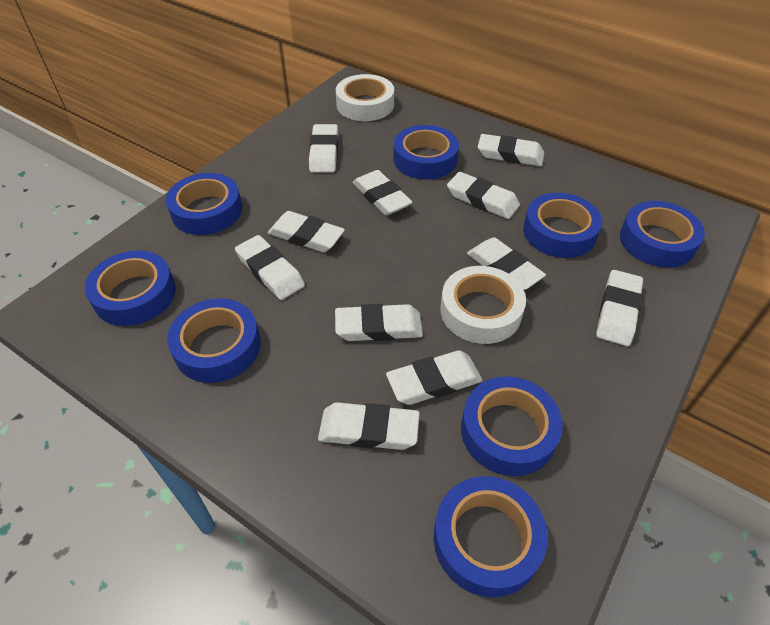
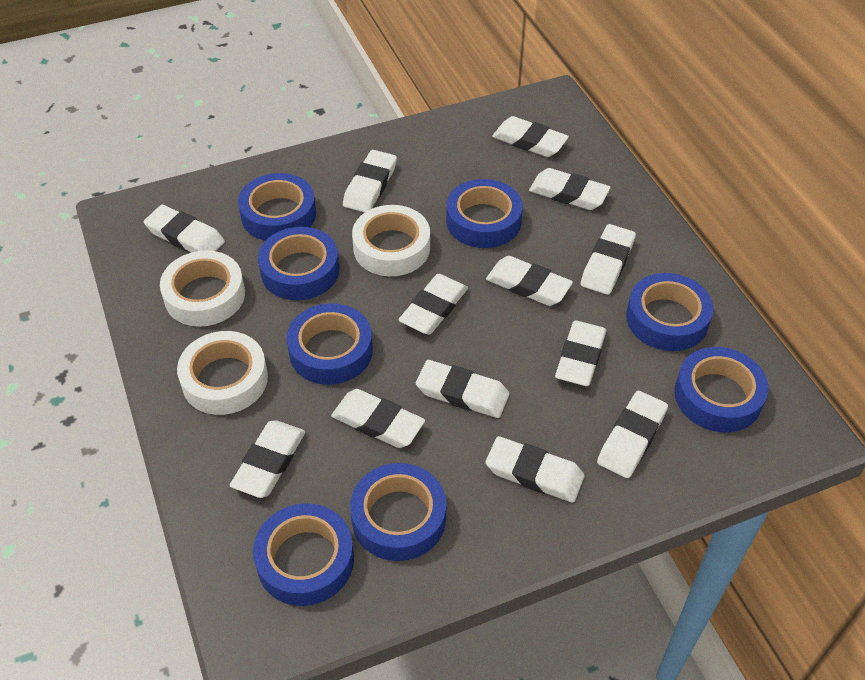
white eraser: [235,235,305,300] [268,211,345,252] [309,124,338,172] [318,402,420,450] [335,304,423,341] [353,170,413,216] [386,350,483,405] [447,172,520,219] [467,237,546,290] [478,134,544,166] [596,270,643,346] = 11 -> [144,205,225,253] [230,420,305,498] [331,389,425,448] [343,150,397,212] [398,274,468,335] [416,360,509,418] [485,436,584,503] [486,256,573,306] [492,116,569,157] [529,168,611,210] [555,321,606,386] [581,224,636,295] [597,391,668,478] = 13
white tape: [336,74,394,121] [440,266,526,344] = 2 -> [160,250,245,327] [177,331,268,415] [352,205,430,276] = 3

